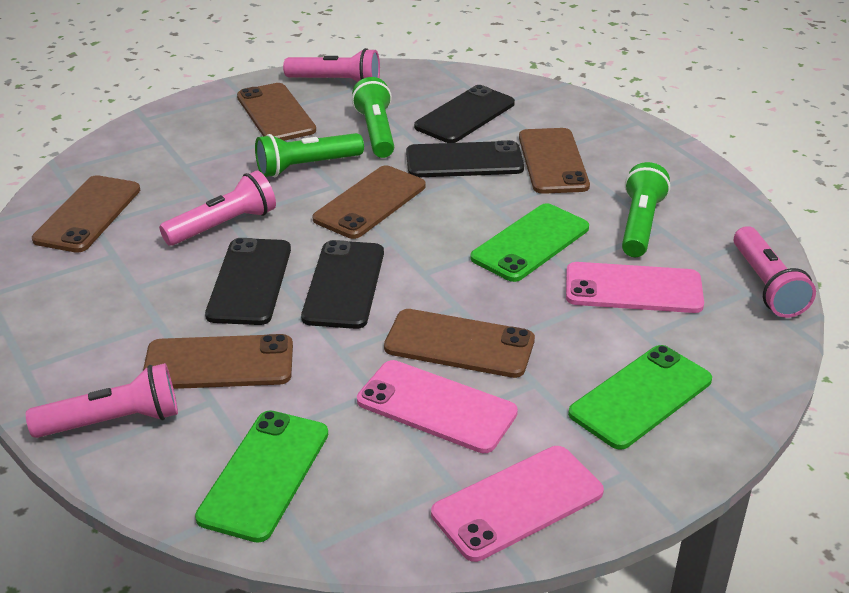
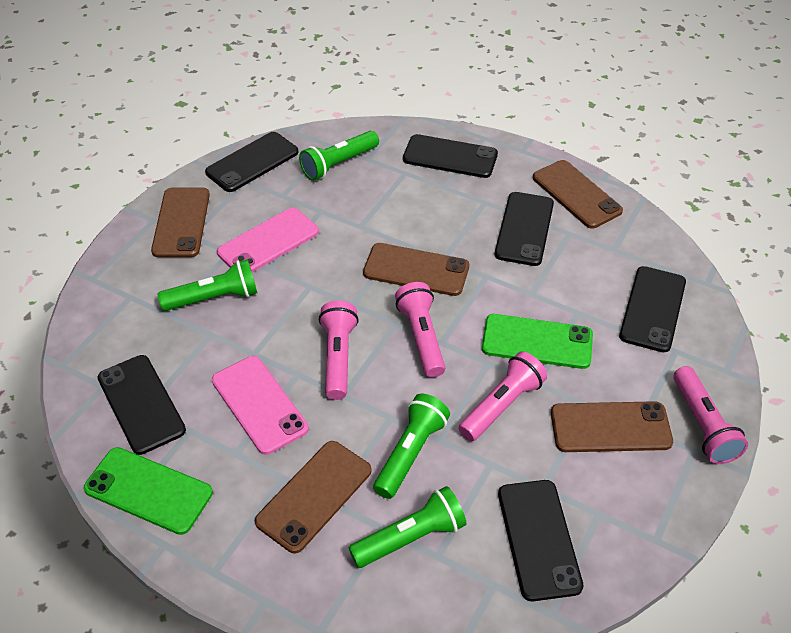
black phone: [205,238,291,325] [301,240,384,329] [406,140,524,177] [414,85,515,143] = 4 -> [98,355,186,455] [205,132,299,192] [403,134,498,178] [495,192,554,266] [498,480,583,601] [619,266,686,352] = 6
brown phone: [32,175,140,253] [143,334,293,389] [237,83,316,141] [312,165,426,239] [384,309,535,378] [519,128,590,194] = 6 -> [151,188,210,257] [255,441,371,553] [363,243,469,296] [533,160,623,228] [551,401,673,452] = 5
green flashlight: [255,133,364,177] [352,77,394,158] [622,162,670,257] = 3 -> [158,259,257,311] [299,131,379,181] [349,486,466,568] [373,394,450,499] = 4
green phone: [195,410,328,543] [470,203,589,282] [568,345,712,450] = 3 -> [84,447,213,535] [482,314,593,369] = 2
pink phone: [357,360,518,453] [431,446,604,562] [566,262,704,313] = 3 -> [212,356,309,455] [217,208,319,272] = 2

